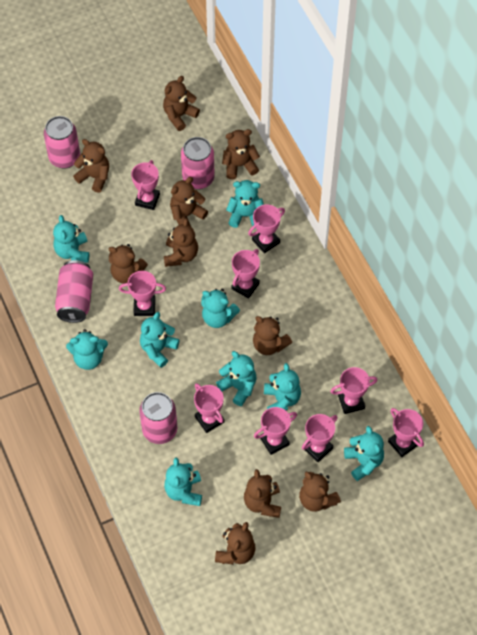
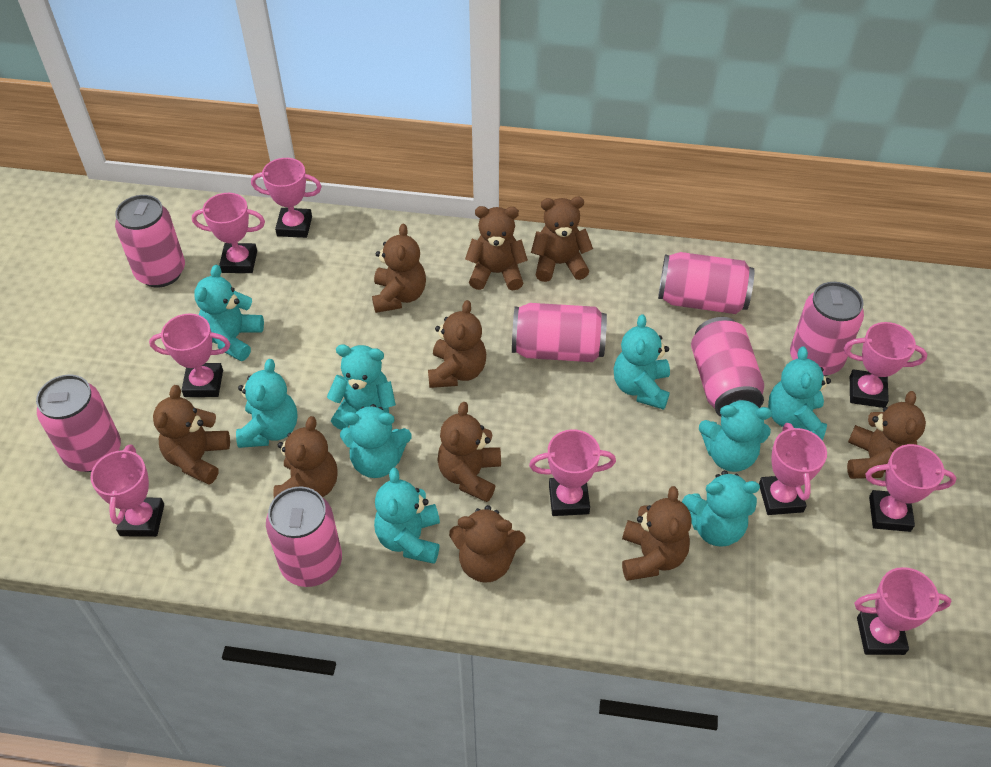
pink can: [44,116,80,169] [55,260,93,323] [139,392,177,444] [181,137,215,189] = 4 -> [36,375,121,472] [115,195,185,288] [266,486,342,587] [512,303,607,362] [658,252,754,314] [691,317,764,417] [790,282,864,376] = 7

